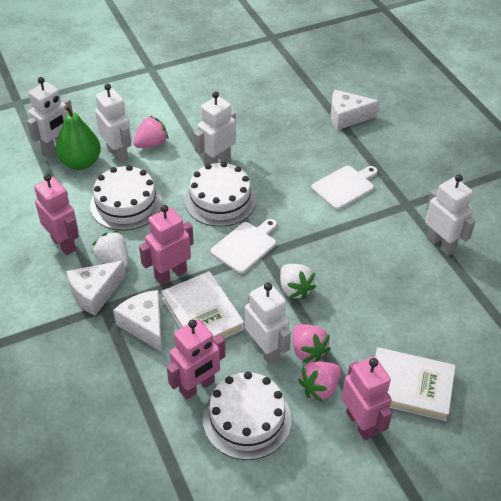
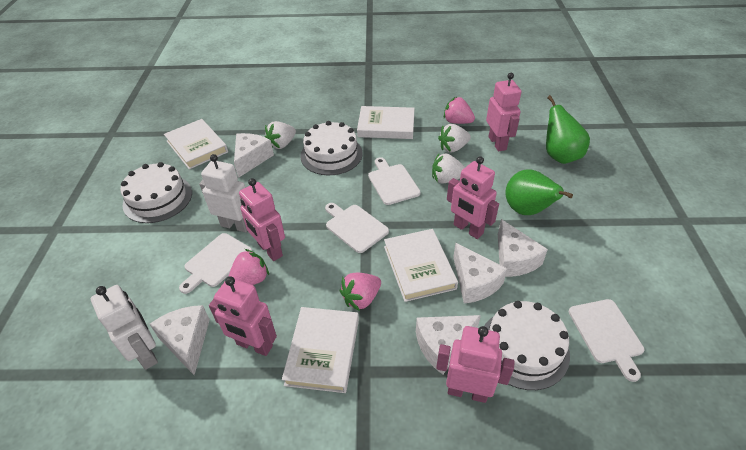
green pear: [55,105,101,170] = 1 -> [506,169,573,215] [546,95,590,164] = 2
pink robot: [34,174,79,255] [139,205,194,285] [167,319,225,400] [342,357,392,440] = 4 -> [209,276,277,356] [239,178,285,261] [436,326,515,403] [447,156,499,239] [486,73,521,152] = 5
white book: [161,271,244,339] [375,347,455,421] = 2 -> [164,119,228,169] [282,307,359,393] [357,106,415,139] [384,229,458,302] = 4
white cheese: [66,260,126,316] [114,290,162,352] [331,90,380,130] = 3 -> [150,305,210,375] [234,133,274,178] [416,315,481,375] [453,243,507,304] [498,219,548,277] = 5
white cutting board: [211,219,277,274] [311,166,378,210] = 2 -> [179,233,253,294] [325,203,389,253] [368,157,420,205] [569,299,644,382] = 4
white robot: [27,77,73,156] [95,84,132,163] [194,91,236,166] [245,282,291,365] [425,174,476,256] = 5 -> [91,285,158,370] [199,154,247,232] = 2
white strawberry: [92,230,128,268] [280,264,316,300] = 2 -> [265,121,296,149] [432,153,465,184] [438,124,471,152] = 3

